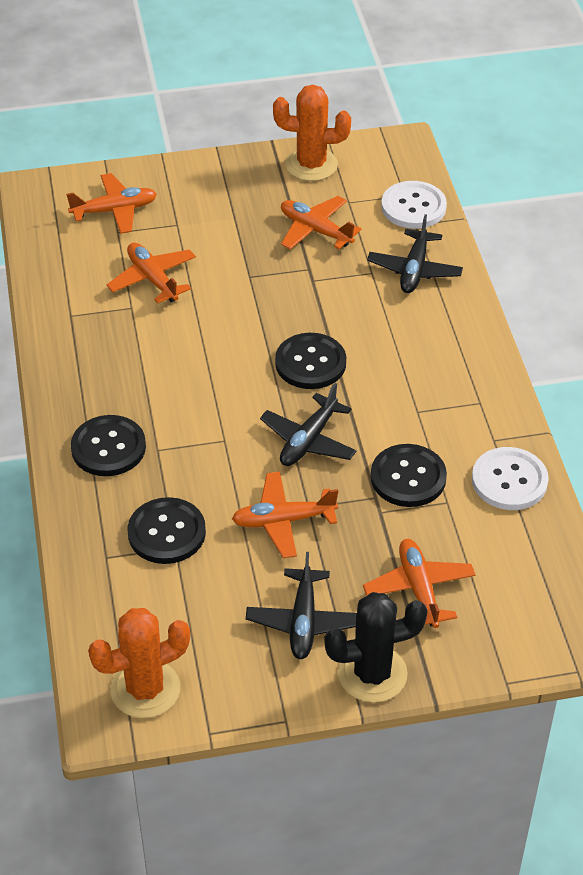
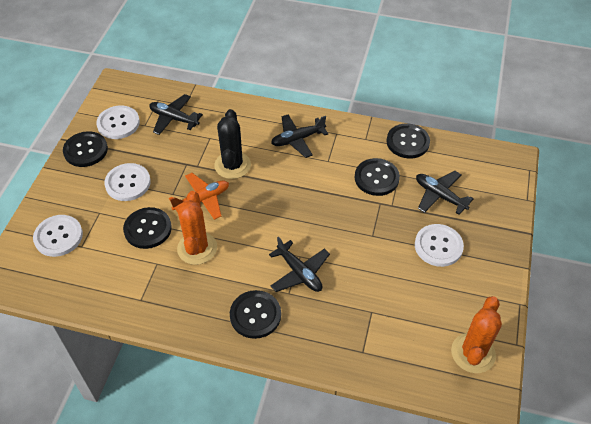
black button: [71,415,146,476] [128,497,206,564] [275,333,346,389] [371,444,447,507] = 4 -> [63,131,108,167] [123,207,172,249] [230,290,281,339] [355,158,400,196] [387,124,430,158] = 5
black plane: [246,552,357,659] [260,383,357,466] [367,214,463,293] = 3 -> [149,94,203,135] [269,237,330,292] [271,115,328,158] [416,171,474,215] = 4
orange plane: [66,173,157,234] [106,243,196,304] [232,472,338,558] [281,196,362,249] [363,539,475,628] = 5 -> [169,173,229,220] = 1
white button: [381,181,447,229] [472,447,549,510] = 2 -> [33,215,83,257] [96,105,140,139] [104,163,151,201] [415,224,464,267] = 4

